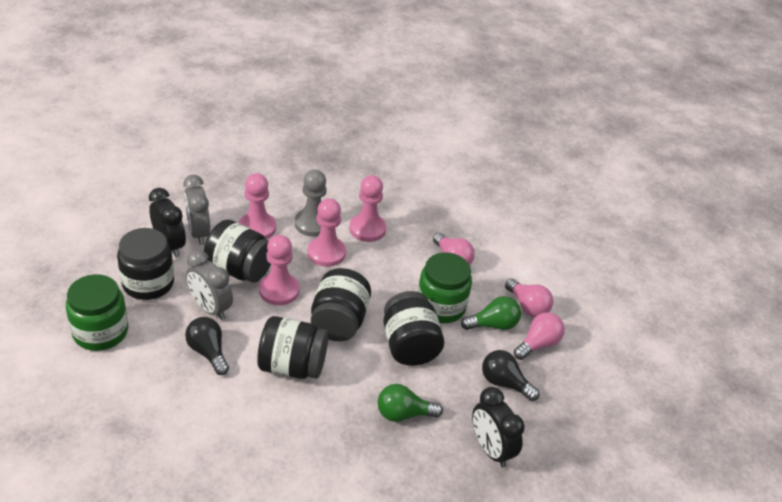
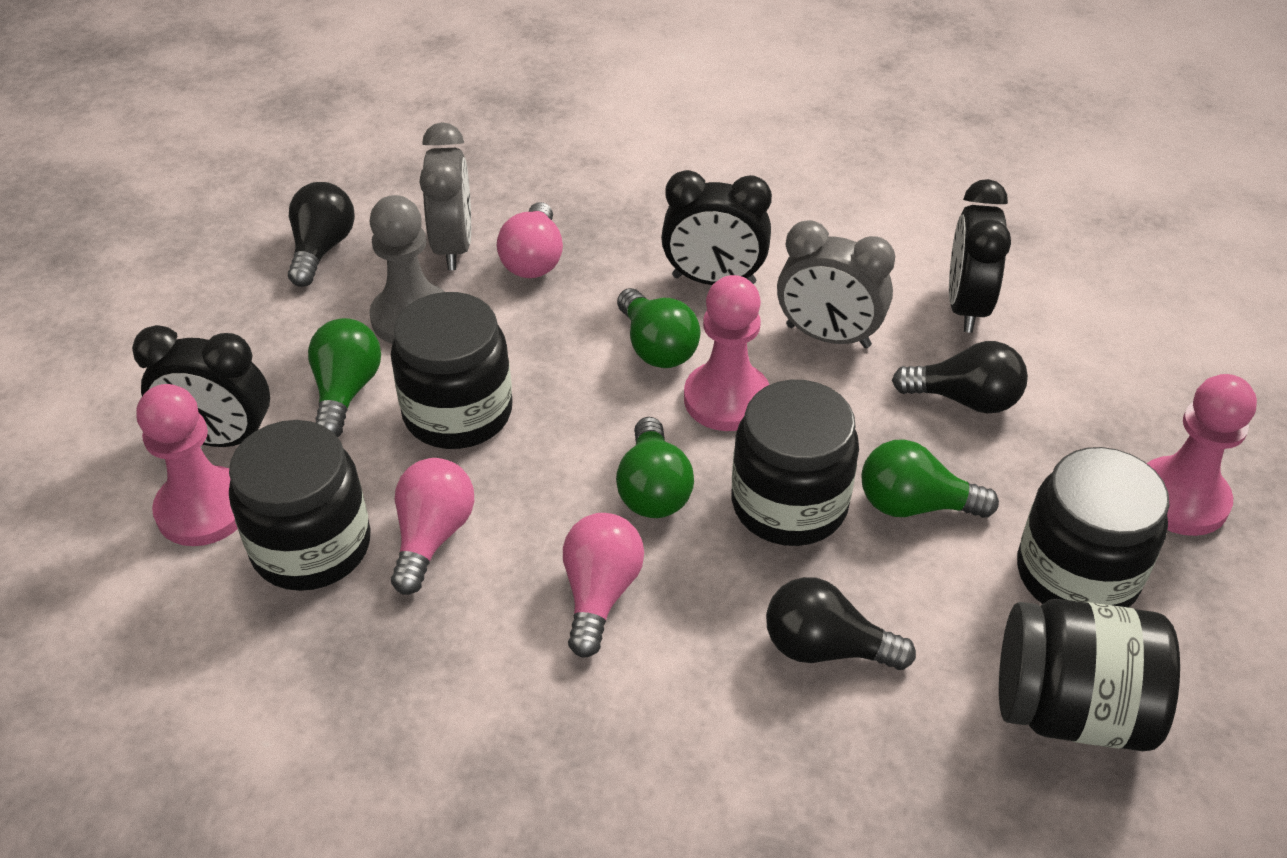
black clock: [149,188,186,257] [472,387,525,468] = 2 -> [132,325,270,447] [661,170,772,285] [949,179,1011,333] = 3
black light bulb: [185,317,229,375] [482,350,539,401] = 2 -> [288,182,355,287] [766,577,916,670] [892,341,1028,413] = 3
green jar: [66,274,128,351] [418,252,472,323] = 2 -> none = 0
green light bulb: [378,384,443,422] [461,296,521,330] = 2 -> [308,318,381,437] [616,417,694,518] [617,288,700,368] [862,439,999,518] = 4
pink pawn: [239,173,276,239] [259,235,299,306] [308,198,346,267] [349,175,386,242] = 4 -> [136,384,238,546] [684,275,769,431] [1147,374,1257,536] = 3

